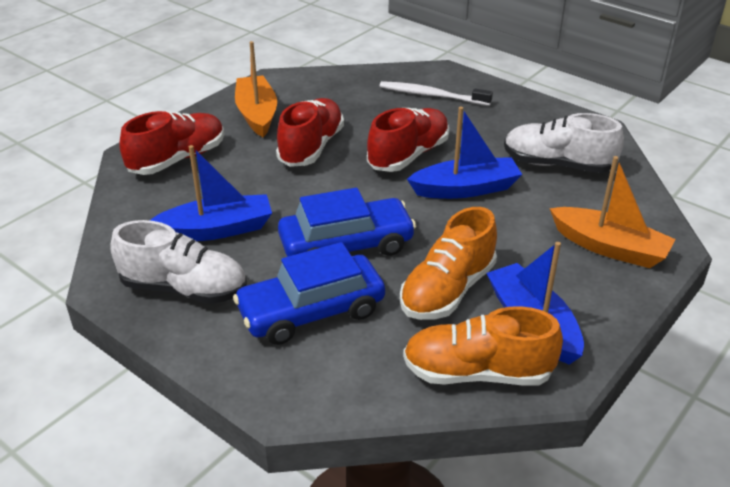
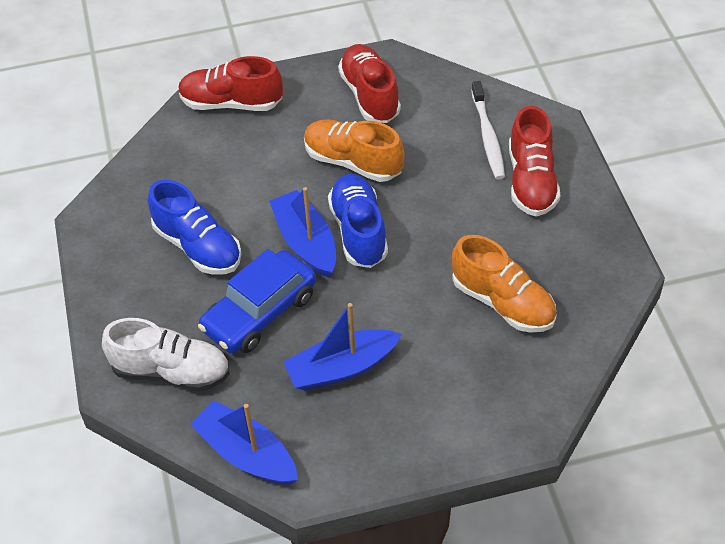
blue car: [233,242,385,345] [278,188,416,257] = 2 -> [198,249,316,353] = 1
blue shoe: none = 0 -> [148,180,241,275] [328,174,388,268] = 2
orange boat: [235,41,277,137] [550,156,676,268] = 2 -> none = 0
white shoe: [110,220,247,304] [504,113,624,173] = 2 -> [102,318,230,392] = 1

